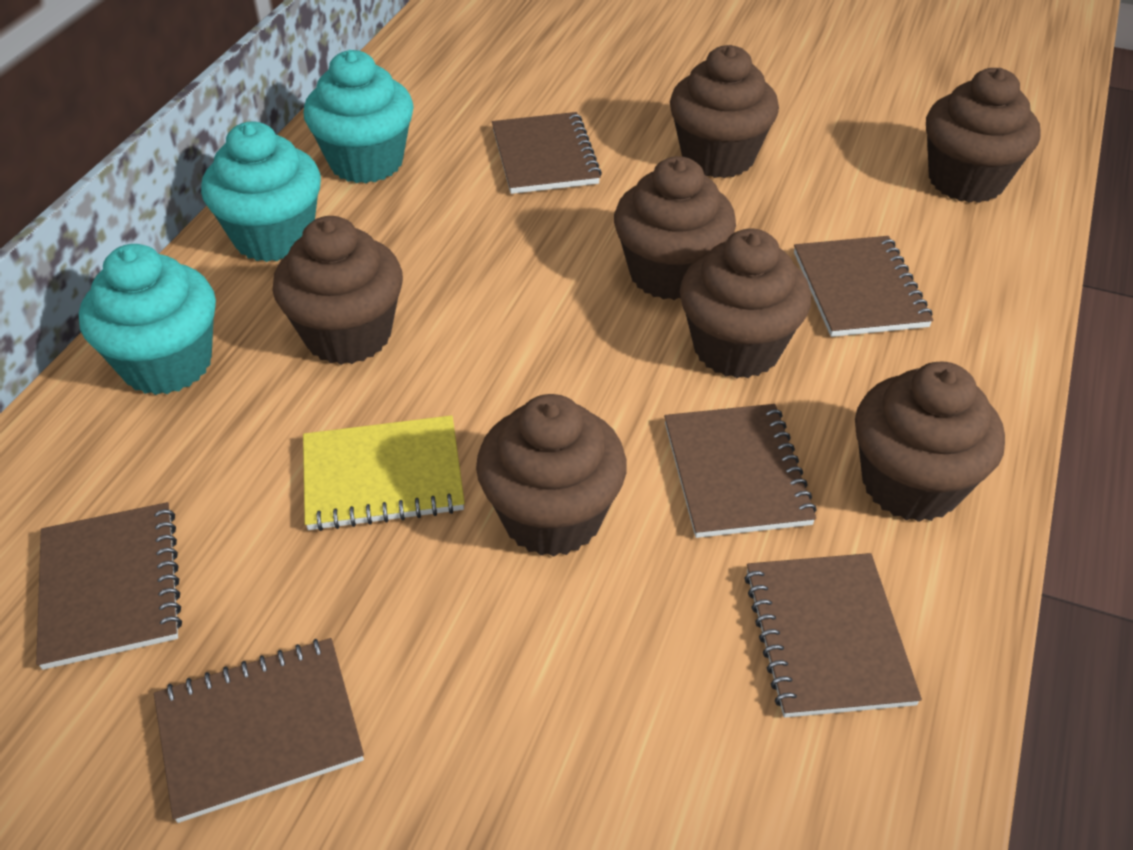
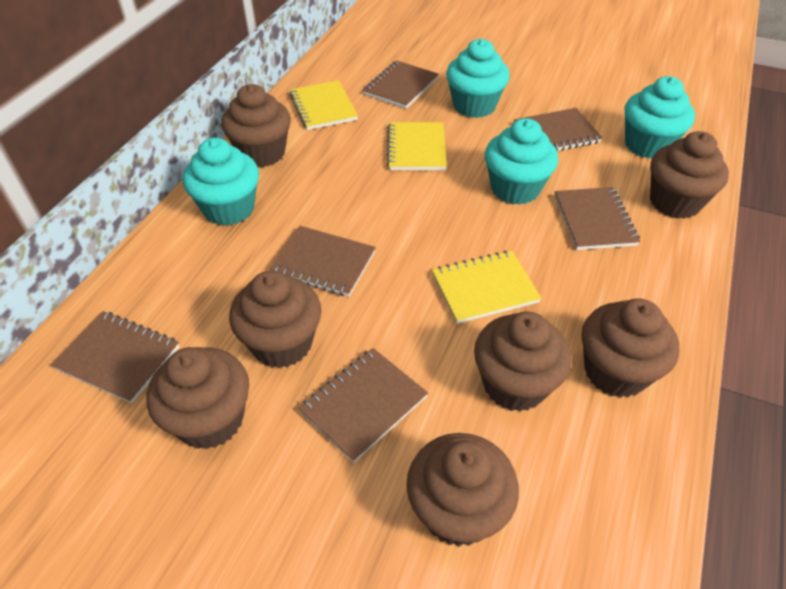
turquoise cupcake: [79,244,216,395] [201,121,321,262] [303,50,414,183] = 3 -> [183,138,259,226] [446,39,510,118] [485,118,558,205] [625,76,695,159] = 4
yellow notebook: [303,415,465,531] = 1 -> [290,80,358,130] [387,122,447,170] [432,250,542,324] = 3

